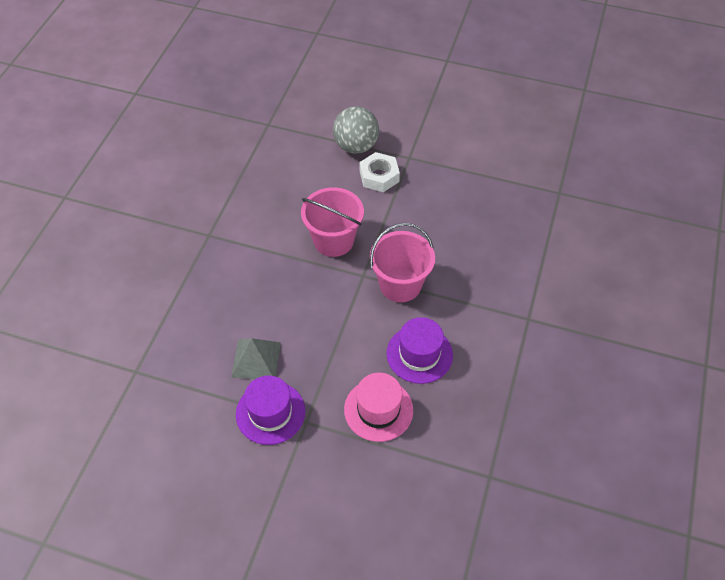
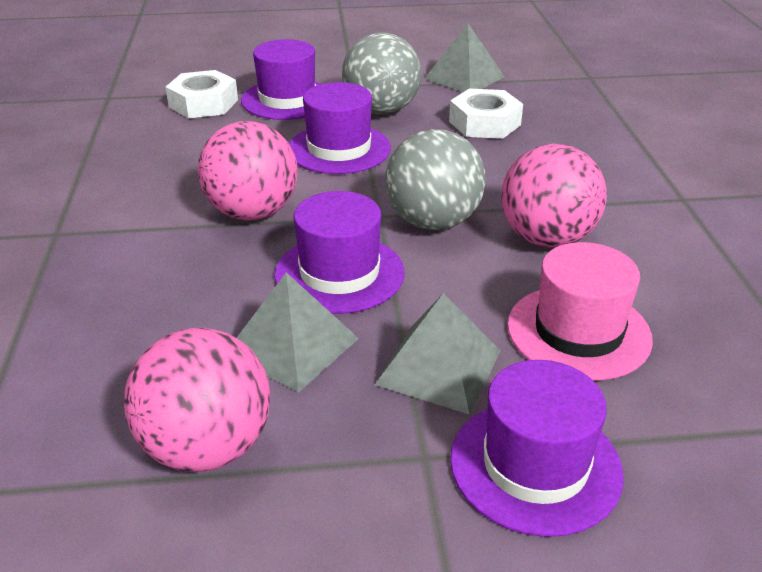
grey ball: [333,107,379,154] = 1 -> [342,32,421,114] [385,129,485,230] = 2
grey pyramid: [231,338,281,379] = 1 -> [237,273,359,393] [374,293,501,415] [424,24,505,92] = 3
pink ball: none = 0 -> [124,328,270,472] [198,121,298,220] [501,144,607,247] = 3
pink bucket: [301,187,364,257] [370,223,435,302] = 2 -> none = 0
purple hat: [236,376,305,445] [386,317,453,384] = 2 -> [241,39,321,120] [274,191,405,314] [289,82,391,174] [450,360,624,537] = 4
white nut: [360,152,400,192] = 1 -> [166,70,238,118] [449,88,523,139] = 2

